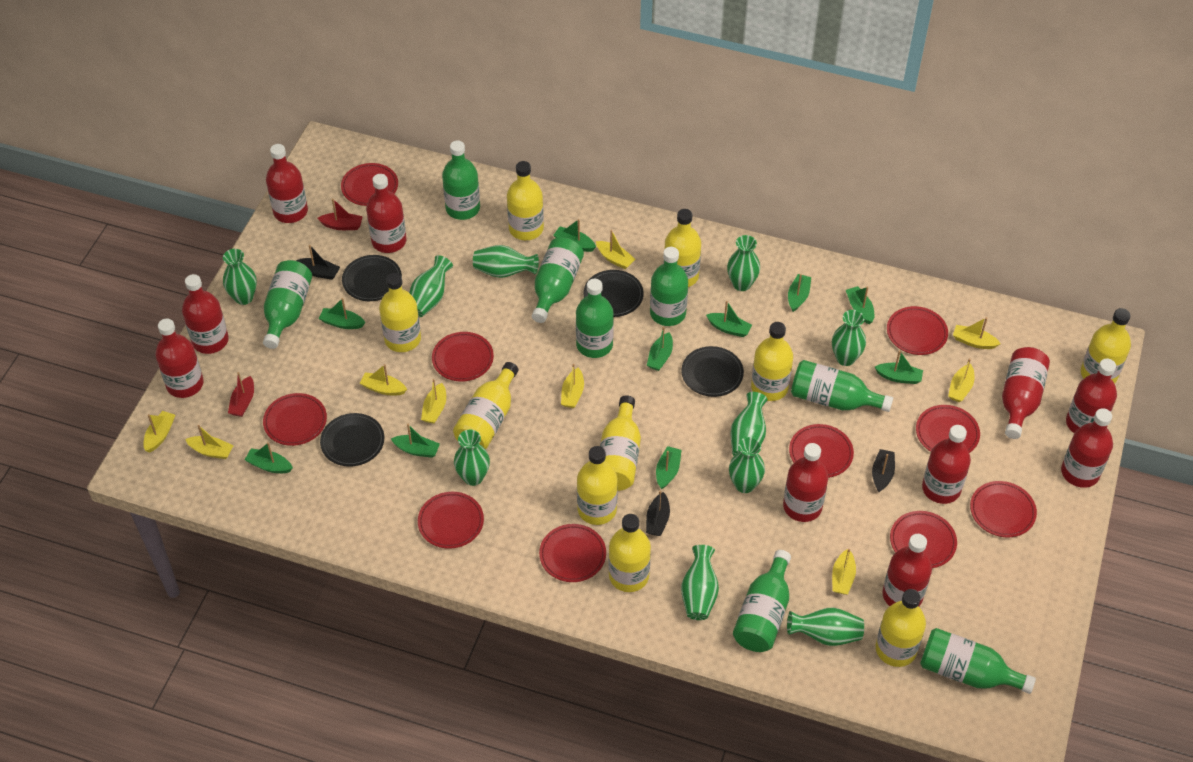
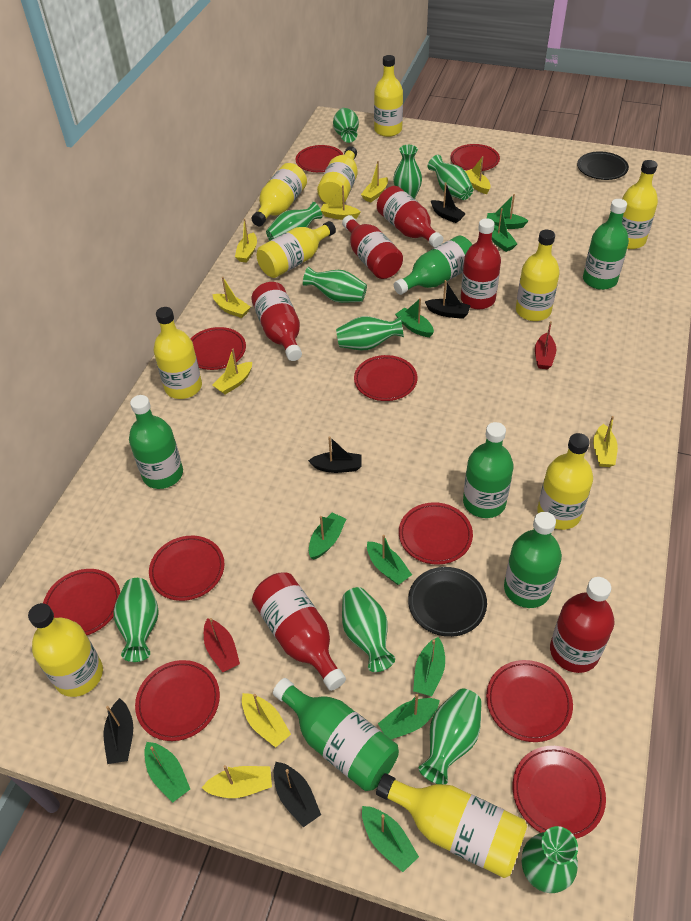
black boat: [296,245,340,280] [646,491,670,536] [872,449,895,492] = 3 -> [104,698,133,764] [274,762,321,827] [308,436,362,473] [425,280,471,319] [431,182,466,223] = 5
black plate: [320,413,384,467] [342,255,402,301] [583,270,644,317] [681,346,744,397] = 4 -> [408,567,487,637] [577,151,629,180] = 2
green boat: [245,442,293,473] [319,298,365,329] [391,424,440,458] [553,219,596,252] [647,327,673,371] [656,446,682,489] [706,301,752,337] [788,274,811,312] [846,286,874,324] [875,350,923,384] = 10 -> [144,742,190,802] [309,513,346,559] [362,806,419,872] [367,535,412,585] [378,694,440,739] [395,298,434,337] [413,637,445,696] [487,194,529,229] [492,208,517,252] = 9
green bottle: [263,260,312,349] [442,140,480,220] [532,237,584,323] [576,279,614,358] [650,247,688,326] [733,550,791,652] [791,360,893,412] [920,628,1036,694] = 8 -> [129,395,183,489] [273,678,399,791] [394,236,472,295] [463,422,514,518] [504,512,562,608] [583,199,629,290] = 6
red bottle: [155,318,204,398] [182,274,229,354] [266,144,308,223] [366,174,407,253] [783,443,828,522] [882,534,932,606] [922,425,971,504] [1002,347,1050,439] [1061,408,1113,488] [1066,359,1117,433] = 10 -> [251,282,302,361] [252,573,346,691] [342,215,403,279] [377,186,443,247] [461,218,501,309] [550,577,615,673] = 6

